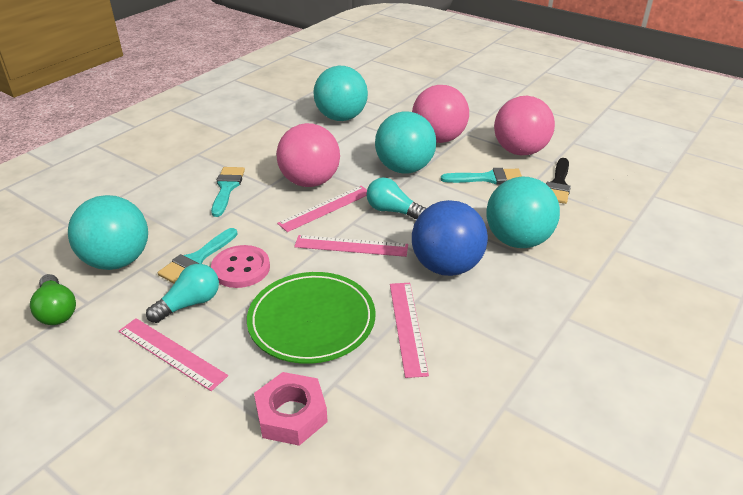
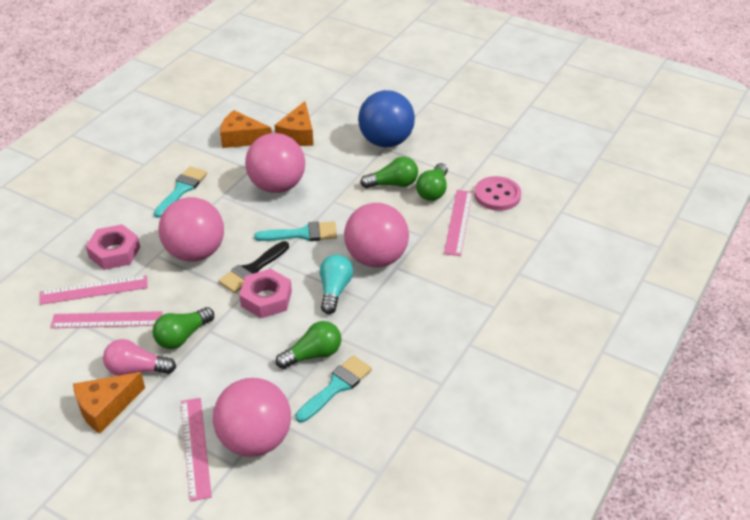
green light bulb: [30,274,76,325] = 1 -> [153,307,214,349] [276,321,341,369] [360,157,418,188] [416,163,448,201] = 4
green plate: [247,272,375,364] = 1 -> none = 0
orange cheese: none = 0 -> [73,372,145,434] [220,110,272,148] [275,101,313,146] = 3
pink ball: [277,123,340,187] [412,85,469,143] [494,96,555,156] = 3 -> [159,197,224,262] [213,378,291,457] [245,133,305,193] [344,203,409,267] = 4
pink light bulb: none = 0 -> [103,339,176,376] = 1
pink nut: [254,372,328,446] = 1 -> [86,224,140,270] [239,269,292,318] = 2
turquoise ball: [68,195,148,270] [313,66,368,121] [375,112,436,174] [486,177,560,248] = 4 -> none = 0
turquoise light bulb: [146,264,219,323] [366,178,426,219] = 2 -> [320,254,353,314] = 1

